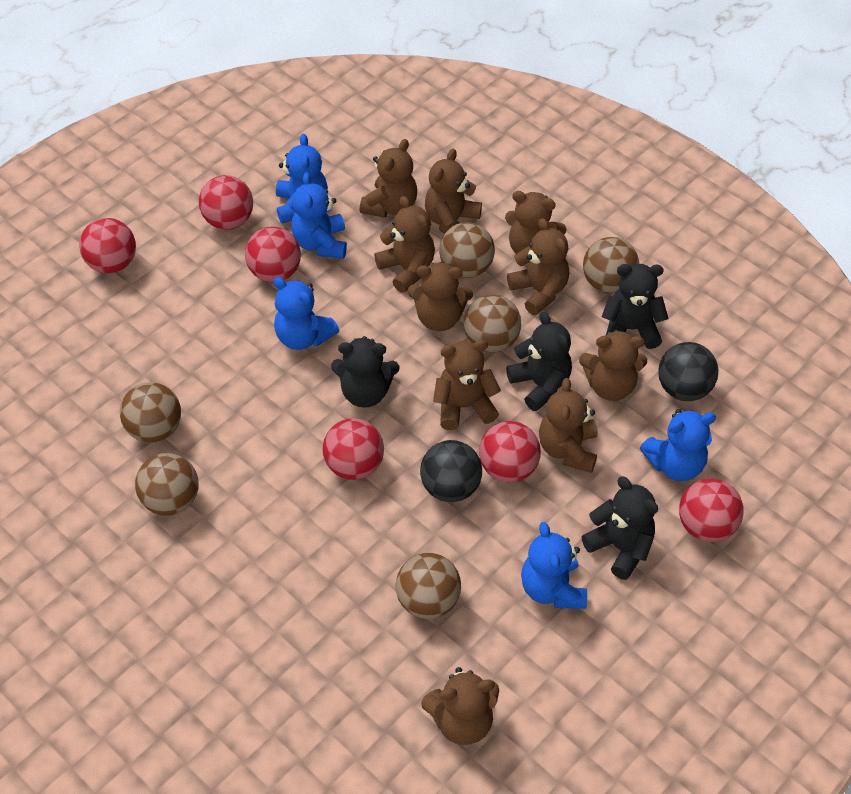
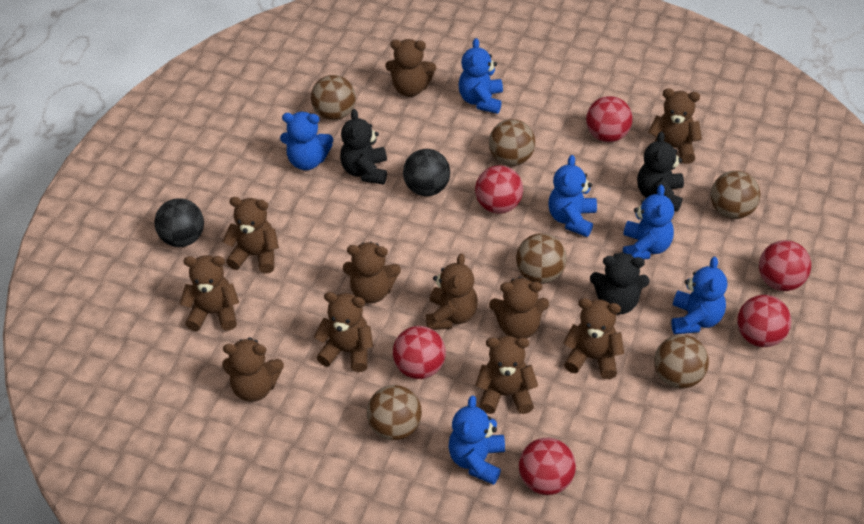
black teddy bear: [331,336,399,408] [506,312,572,411] [582,477,658,580] [602,264,669,349] = 4 -> [340,109,387,184] [590,252,649,314] [637,131,684,212] = 3
blue teddy bear: [273,277,339,350] [276,134,328,224] [291,172,347,259] [521,522,587,609] [640,409,716,481] = 5 -> [280,112,333,170] [448,396,505,485] [458,38,503,114] [548,155,597,237] [623,185,674,260] [671,257,727,334] = 6
brown teddy bear: [360,139,417,218] [374,196,435,293] [407,262,473,331] [421,667,499,745] [425,149,482,234] [433,340,501,430] [505,191,567,254] [507,218,569,315] [539,378,598,473] [579,330,647,401] = 10 -> [180,255,239,331] [222,337,284,402] [223,197,279,273] [314,292,373,372] [343,242,401,303] [385,39,436,97] [426,253,478,330] [475,336,538,414] [489,277,549,339] [563,298,624,379] [648,88,702,164] = 11

